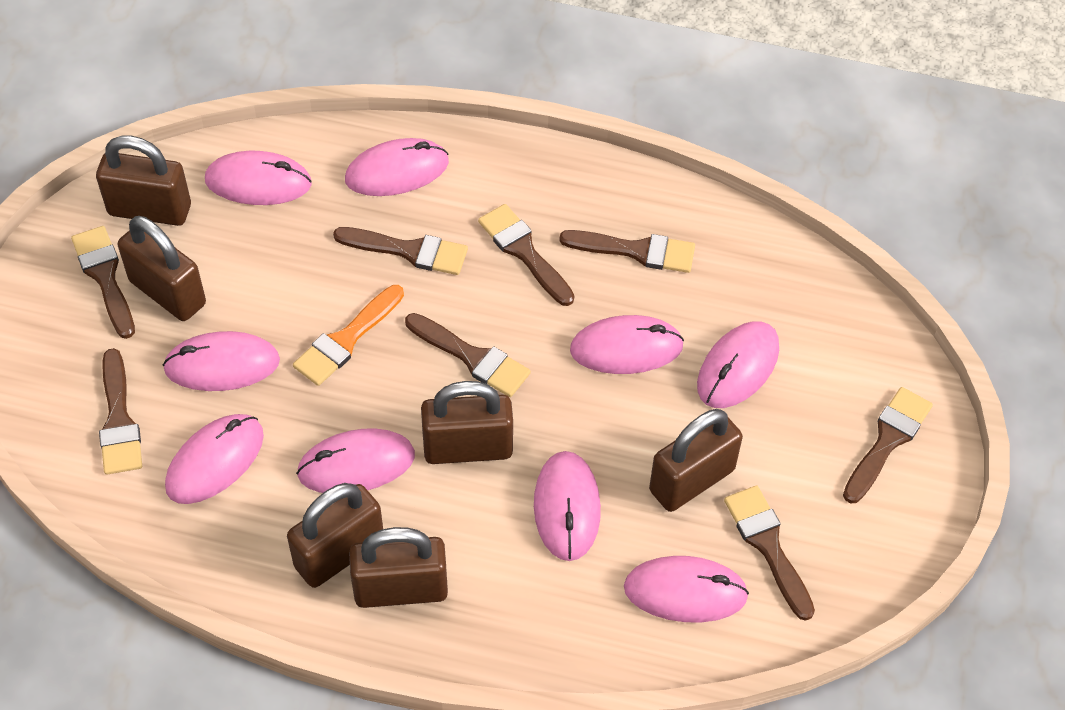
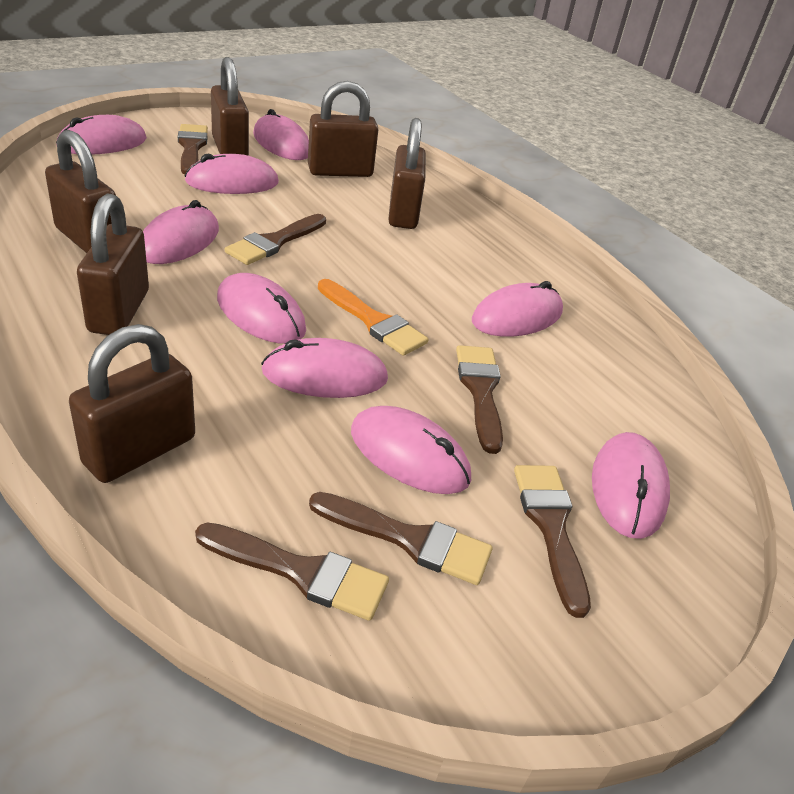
brown brush: [71,226,135,339] [99,348,142,475] [333,227,468,275] [405,313,531,397] [478,204,574,306] [559,230,695,273] [724,485,815,621] [843,387,933,503] = 8 -> [178,124,208,175] [195,522,389,621] [225,214,326,265] [309,492,492,585] [456,345,503,454] [514,465,591,618] = 6

